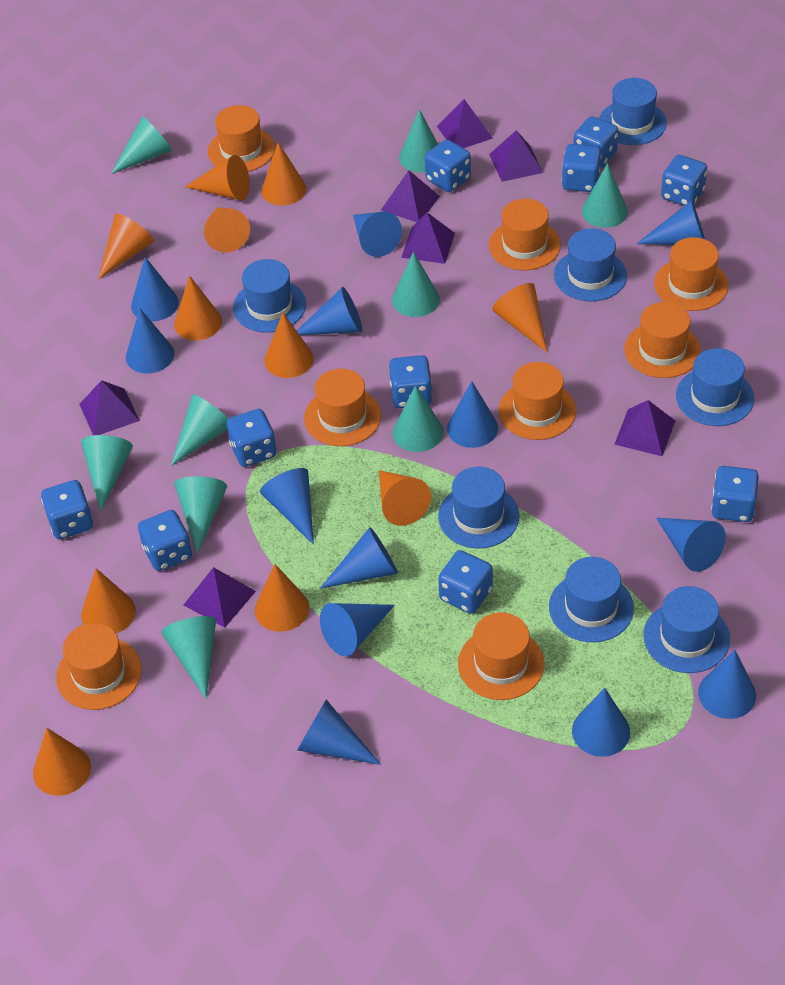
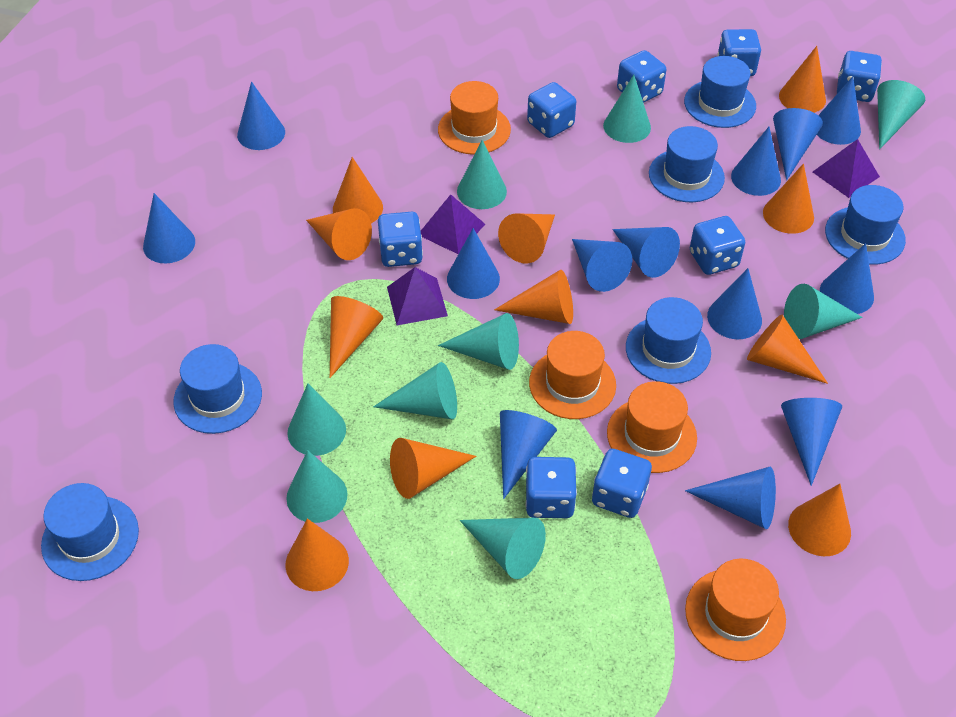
blue dice: [41,480,93,539] [138,510,192,571] [227,409,277,467] [389,355,432,408] [425,139,471,192] [438,550,493,614] [562,144,602,192] [573,116,618,168] [661,155,707,206] [711,466,759,522] = 10 -> [378,212,423,267] [525,457,577,518] [527,82,576,138] [592,449,652,518] [617,50,667,103] [690,216,745,275] [717,29,761,76] [837,51,882,102] = 8
blue hat: [233,259,306,333] [438,467,520,549] [549,557,634,642] [554,228,627,301] [599,78,667,145] [643,586,730,673] [676,348,754,426] = 7 -> [41,483,139,581] [173,344,262,434] [626,297,711,384] [649,126,725,202] [684,56,756,128] [825,185,906,265] = 6
orange hat: [56,623,142,710] [208,105,275,172] [304,369,381,446] [458,613,544,700] [489,199,561,271] [498,362,576,440] [624,302,701,378] [654,237,728,311] = 8 -> [438,81,511,155] [529,331,616,419] [607,381,697,473] [685,559,786,661] = 4
purple pyramid: [79,380,140,435] [184,567,256,628] [381,170,440,222] [401,212,455,264] [437,99,493,148] [489,130,543,182] [614,400,675,456] = 7 -> [387,267,448,325] [421,194,485,254] [813,139,880,198] = 3

